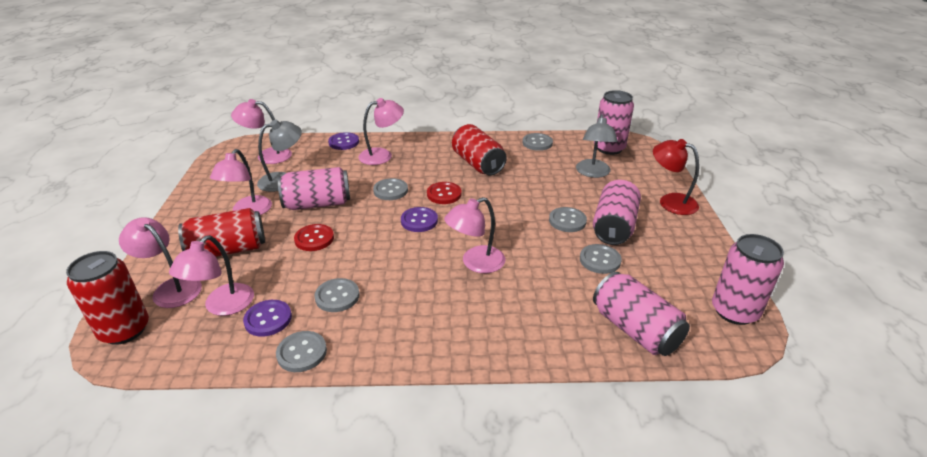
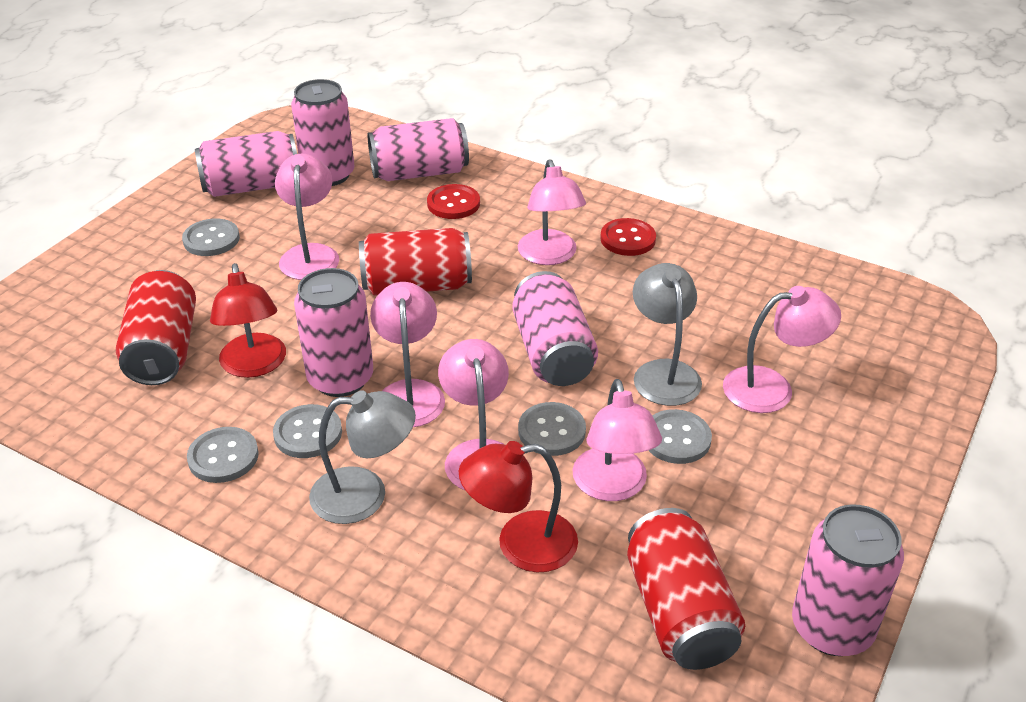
grey button: [276,331,327,372] [314,278,360,312] [373,178,408,200] [523,133,553,151] [549,207,587,232] [580,244,621,274] = 6 -> [182,219,240,256] [187,427,259,483] [273,404,342,458] [518,402,586,456] [648,409,712,464] = 5
pink can: [278,167,350,210] [593,180,641,245] [593,272,690,356] [594,90,634,155] [712,234,784,325] = 5 -> [195,131,297,197] [291,79,355,186] [294,268,373,397] [368,118,469,181] [512,271,598,386] [792,505,904,656] = 6
purple button: [243,300,292,337] [328,132,359,150] [401,207,438,232] = 3 -> none = 0
red lamp: [653,139,699,215] = 1 -> [210,263,286,378] [459,441,578,573] = 2

